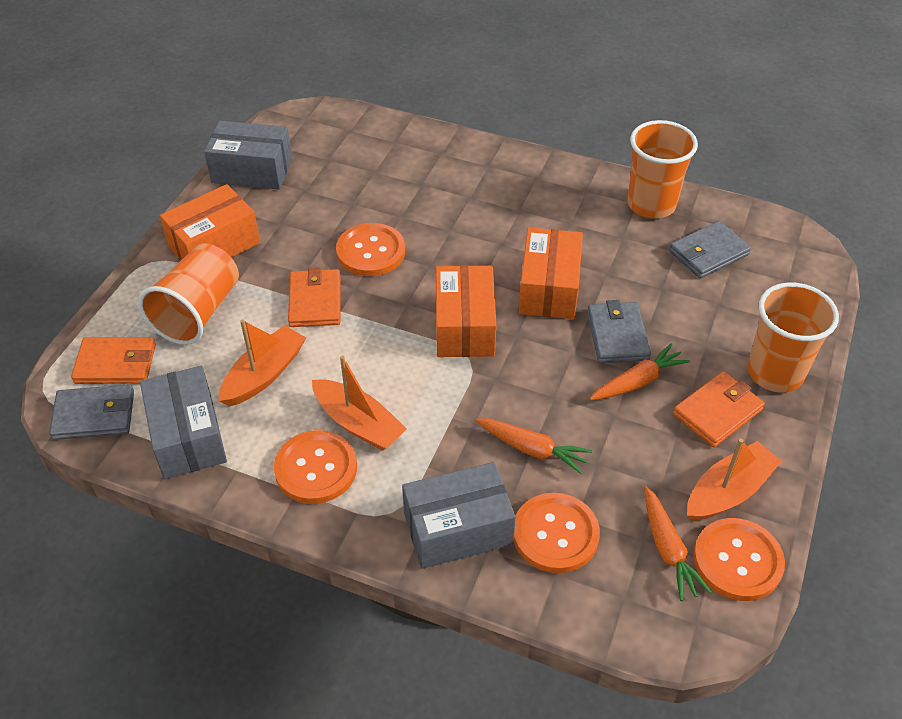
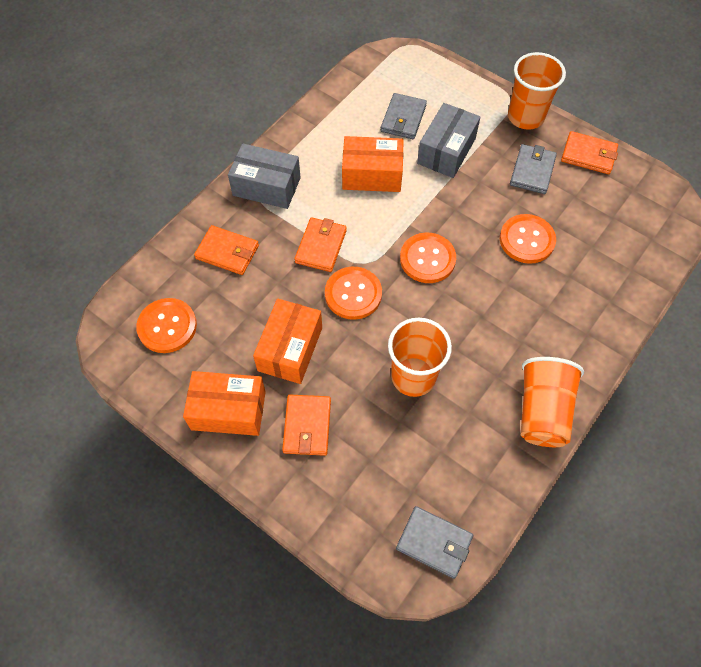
grey box: [140,366,227,479] [204,121,292,190] [402,462,516,569] = 3 -> [228,143,301,209] [417,103,481,178] = 2
orange boat: [219,319,306,406] [312,355,407,451] [687,438,782,521] = 3 -> none = 0
orange carrot: [475,418,592,474] [589,343,690,400] [644,486,712,601] = 3 -> none = 0
orange wallet: [71,337,156,384] [288,267,341,327] [673,371,765,447] = 3 -> [194,225,259,275] [282,395,331,456] [294,217,347,272] [561,131,618,174] = 4

